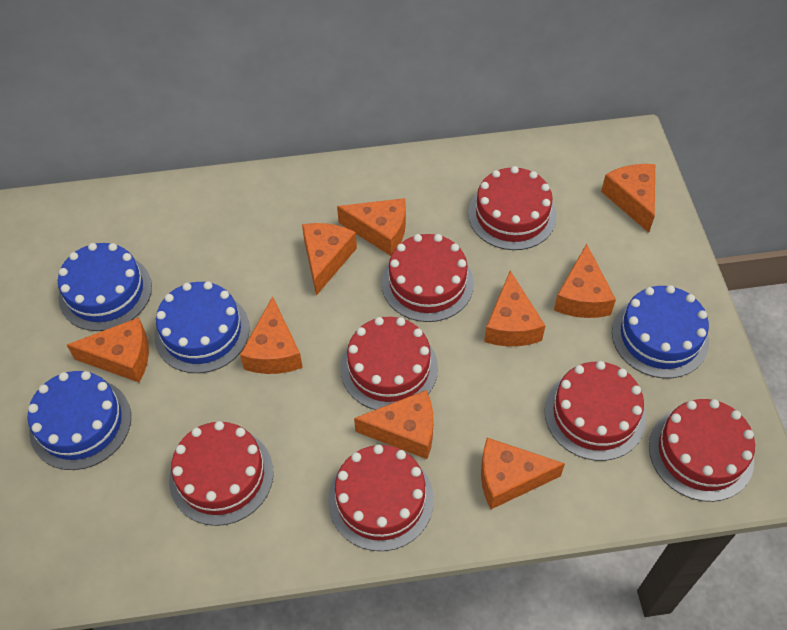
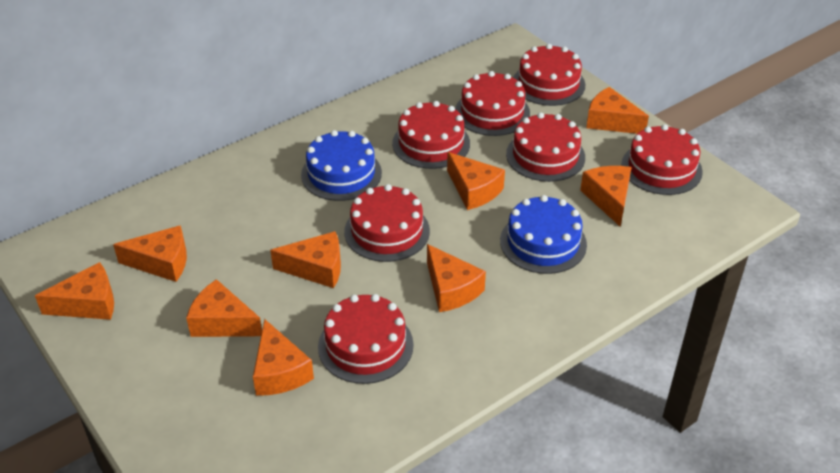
blue cake: [28,371,131,470] [58,243,152,331] [154,281,250,373] [612,285,709,378] = 4 -> [301,130,382,201] [500,195,587,274] = 2

